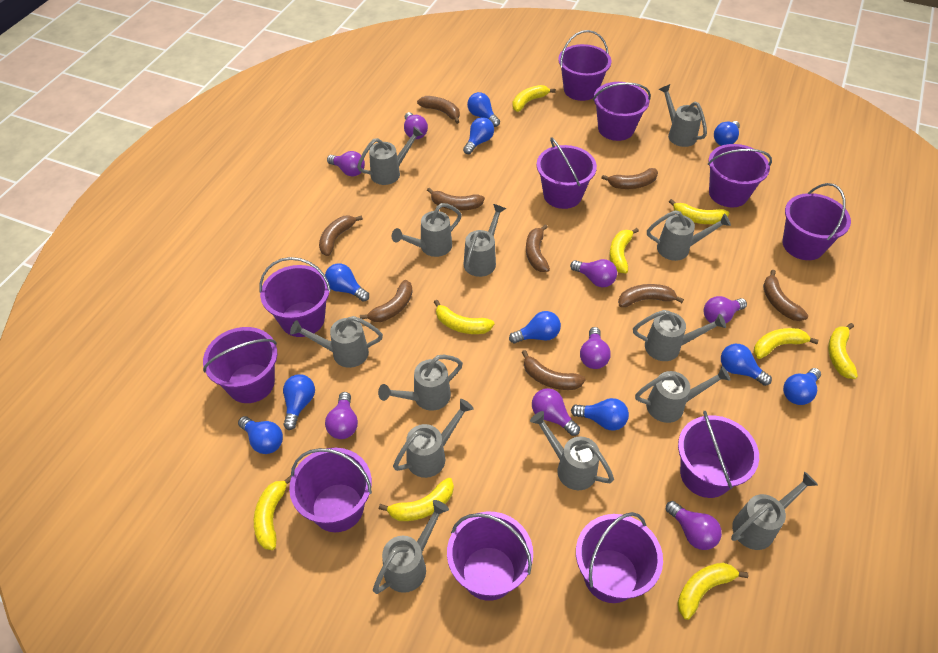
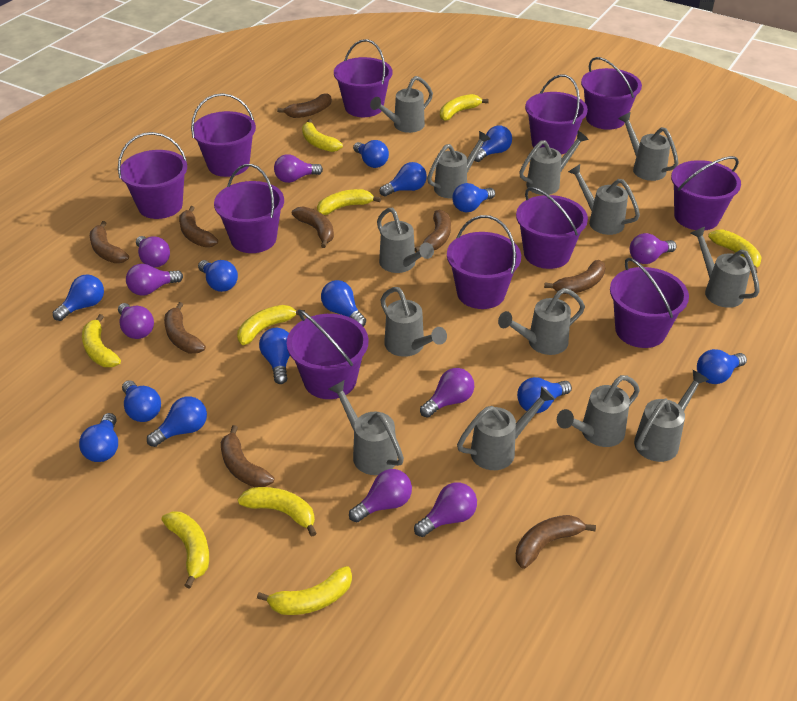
blue light bulb: [238,416,283,454] [283,374,315,430] [325,263,369,302] [463,117,494,154] [467,92,500,127] [509,311,561,344] [571,398,629,430] [714,121,740,146] [721,344,772,386] [783,368,821,405] = 10 -> [53,274,104,321] [79,413,118,462] [122,380,161,422] [147,396,207,447] [198,260,238,292] [259,328,290,384] [321,280,366,326] [353,140,389,168] [379,162,427,197] [452,183,495,212] [474,126,512,162] [517,377,572,413] [697,349,747,384] = 13

